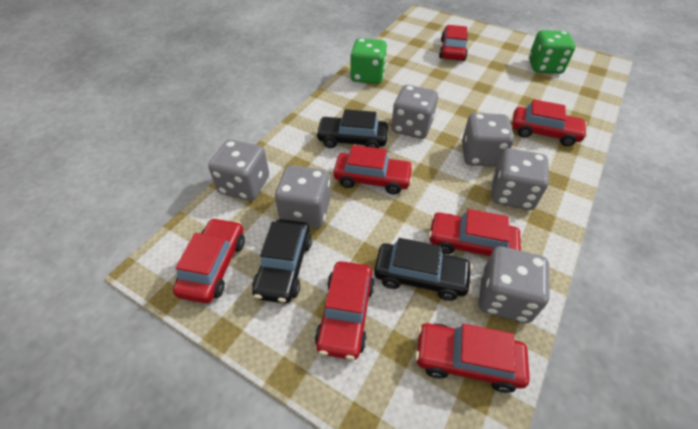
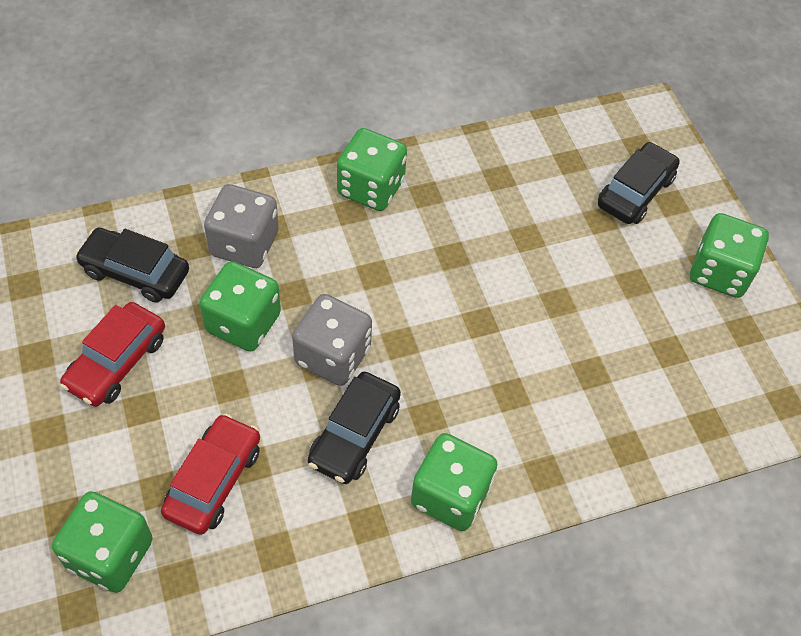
green dice: [350,38,387,84] [529,30,576,74] = 2 -> [52,491,153,593] [199,261,281,352] [337,128,407,211] [411,433,497,531] [690,213,769,298] = 5
grey dice: [208,139,269,201] [275,165,330,228] [391,85,438,139] [462,113,514,167] [479,246,550,323] [492,148,549,210] = 6 -> [204,184,279,268] [292,294,372,386] = 2
red car: [173,218,245,304] [315,261,375,360] [333,145,414,194] [415,323,530,393] [429,209,521,256] [439,25,468,61] [512,99,588,146] = 7 -> [60,302,165,407] [161,414,260,535] = 2

